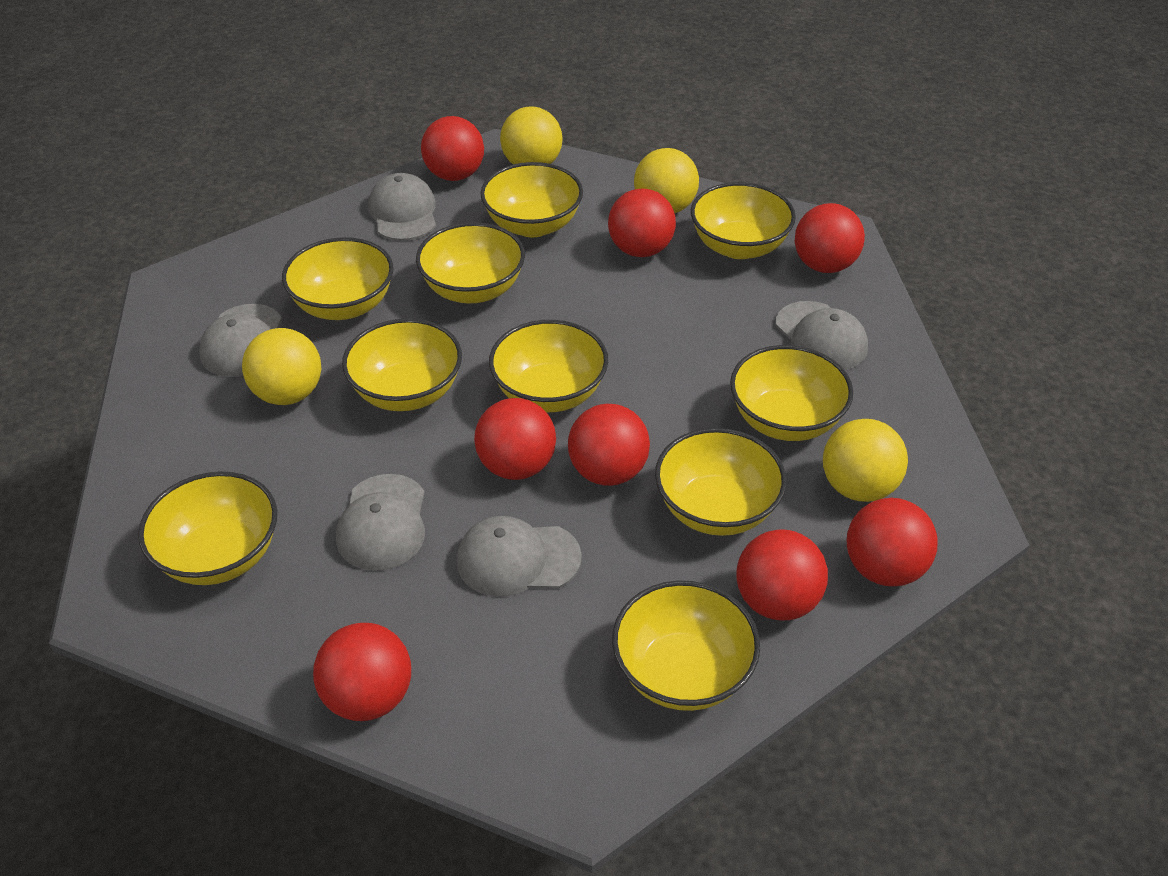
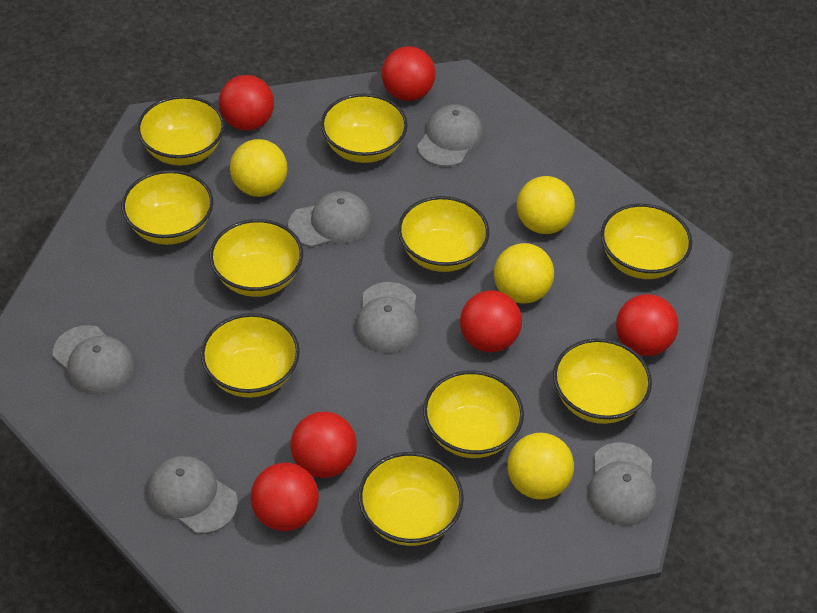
grey cap: [199,304,282,377] [336,474,425,571] [368,173,436,241] [457,516,582,597] [776,301,868,370] = 5 -> [53,325,134,395] [147,456,238,534] [288,191,371,247] [355,282,419,353] [417,104,483,167] [588,442,657,526] = 6
red ball: [313,623,411,721] [421,116,484,181] [474,398,556,480] [568,404,650,486] [608,189,676,257] [736,529,828,621] [795,203,865,273] [847,498,938,586] = 8 -> [219,75,274,131] [251,463,319,531] [290,412,357,478] [382,46,435,101] [460,290,522,352] [616,294,678,356] = 6

